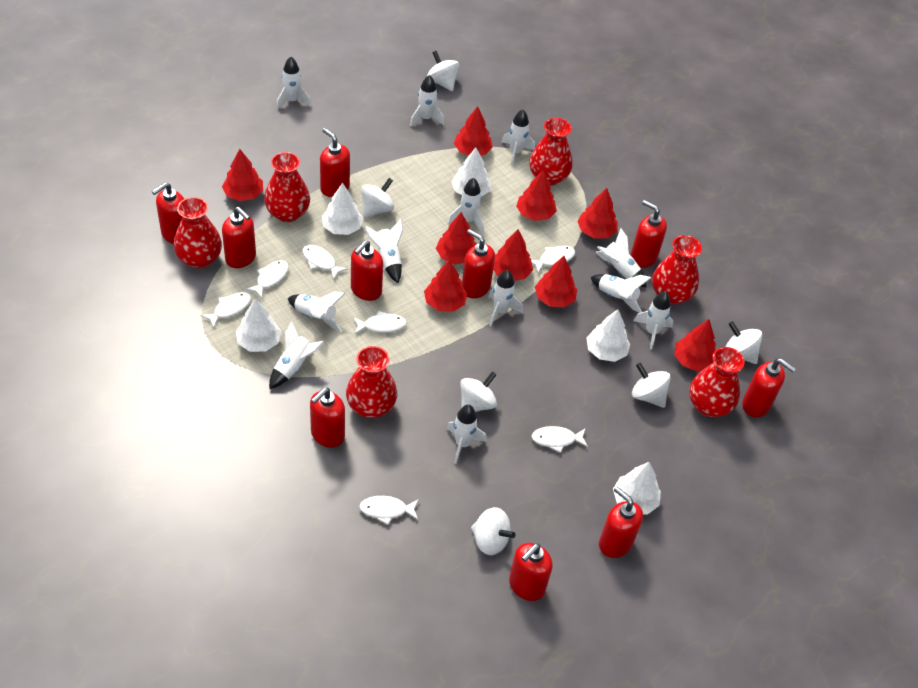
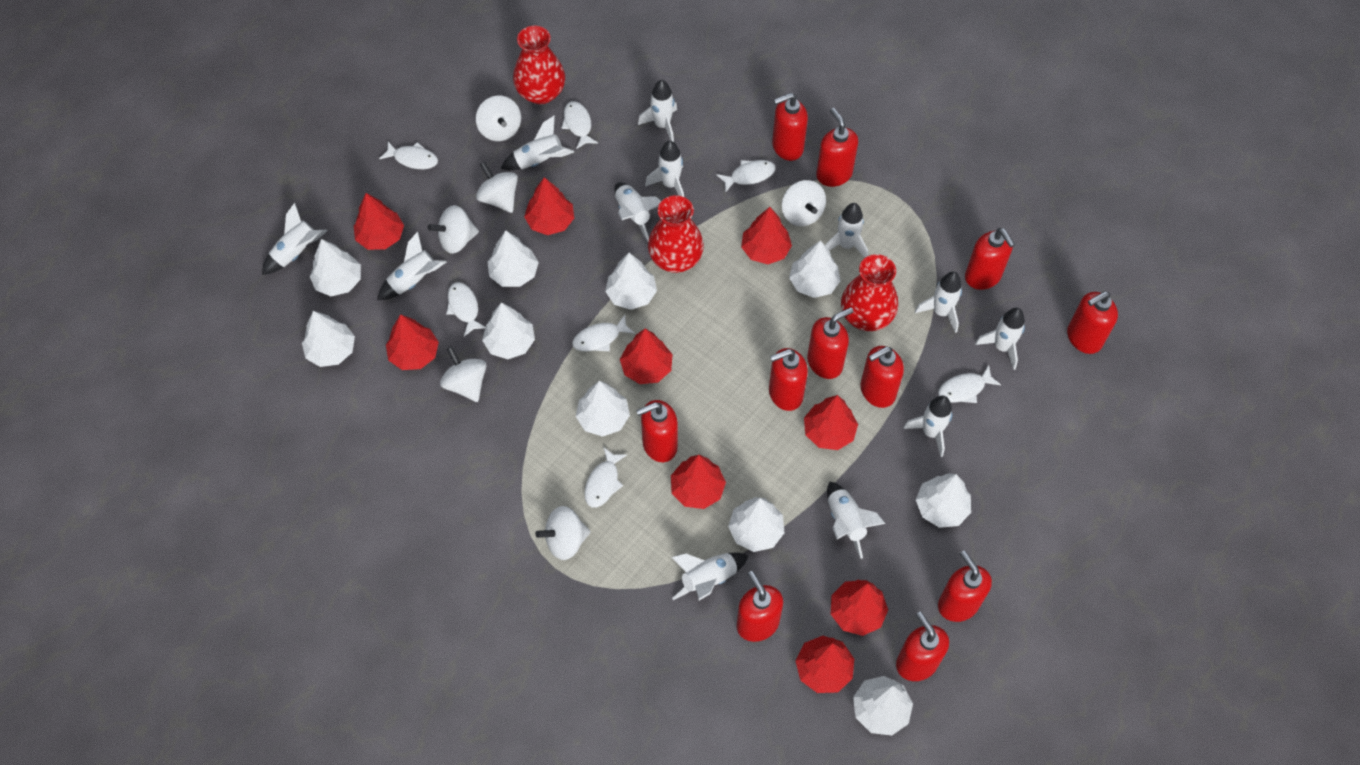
red soap dispenser: [152,182,184,244] [222,207,256,268] [310,388,345,448] [320,128,350,197] [351,240,383,301] [462,229,495,298] [509,543,553,601] [599,487,643,558] [631,200,667,268] [742,358,796,417] = 10 -> [636,400,678,462] [737,571,783,642] [769,348,808,411] [772,93,808,161] [807,307,854,379] [816,108,858,187] [860,346,904,408] [896,611,949,681] [938,550,992,622] [965,228,1015,290] [1067,291,1118,354] = 11
red vase: [174,197,222,269] [264,152,310,222] [346,346,397,418] [529,118,573,186] [652,235,702,304] [689,347,745,417] = 6 -> [513,26,565,104] [648,195,704,273] [841,254,898,331] = 3
white tree: [236,298,281,352] [322,183,364,235] [451,147,491,196] [586,309,630,362] [613,462,661,515] = 5 -> [302,311,355,367] [310,239,361,296] [482,303,535,359] [488,230,539,287] [576,381,630,437] [605,253,657,310] [728,497,784,552] [789,240,841,298] [853,676,913,735] [916,473,971,528] = 10

